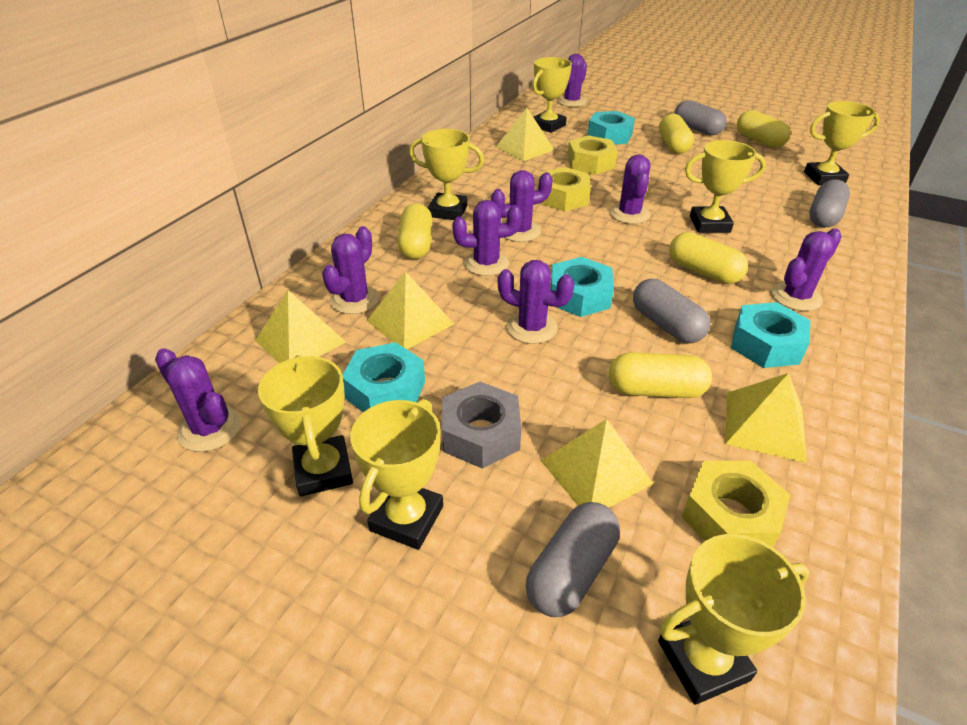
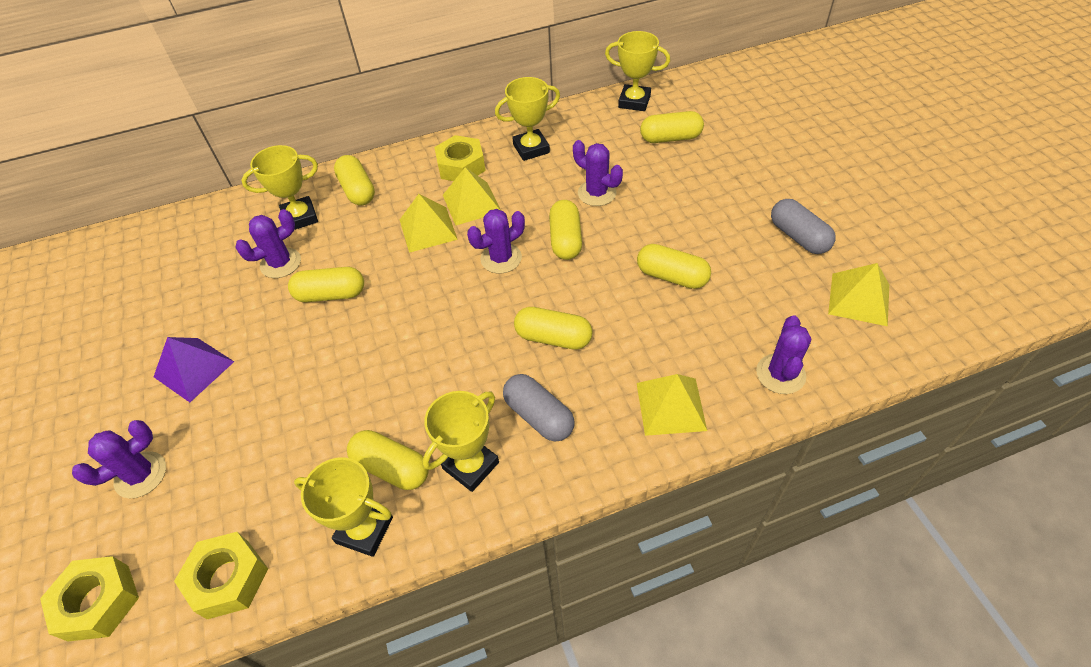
grey capsule: [526,502,620,617] [633,279,710,343] [674,100,727,136] [810,179,850,228] = 4 -> [503,374,574,442] [771,199,835,254] = 2
grey nut: [442,382,521,469] = 1 -> none = 0
purple cactus: [155,348,241,452] [322,226,379,314] [452,200,522,276] [491,170,553,242] [497,260,574,344] [557,54,587,107] [609,155,650,224] [771,228,842,311] = 8 -> [72,420,166,498] [235,209,301,278] [467,209,525,273] [573,140,623,206] [756,315,812,394] = 5
purple pyramid: none = 0 -> [154,337,234,402] = 1
turquoise nut: [343,342,425,412] [551,257,614,317] [587,111,635,144] [731,302,810,368] = 4 -> none = 0
yellow capsule: [397,203,433,259] [609,352,712,398] [659,114,694,154] [669,232,748,284] [737,110,791,148] = 5 -> [288,267,364,302] [334,155,375,205] [347,430,429,490] [514,307,593,350] [549,200,582,260] [637,244,711,289] [640,111,704,143] = 7
yellow pyramid: [255,290,346,363] [367,271,454,349] [495,108,554,162] [541,419,654,508] [725,373,807,463] = 5 -> [400,194,458,253] [443,167,501,225] [637,374,707,436] [828,263,889,326] = 4
yellow trophy: [258,355,353,496] [350,399,443,550] [409,129,484,220] [532,57,572,133] [658,534,809,705] [685,140,766,233] [804,101,880,185] = 7 -> [241,145,318,230] [294,457,393,557] [422,391,499,492] [495,77,560,161] [605,31,670,111] = 5

